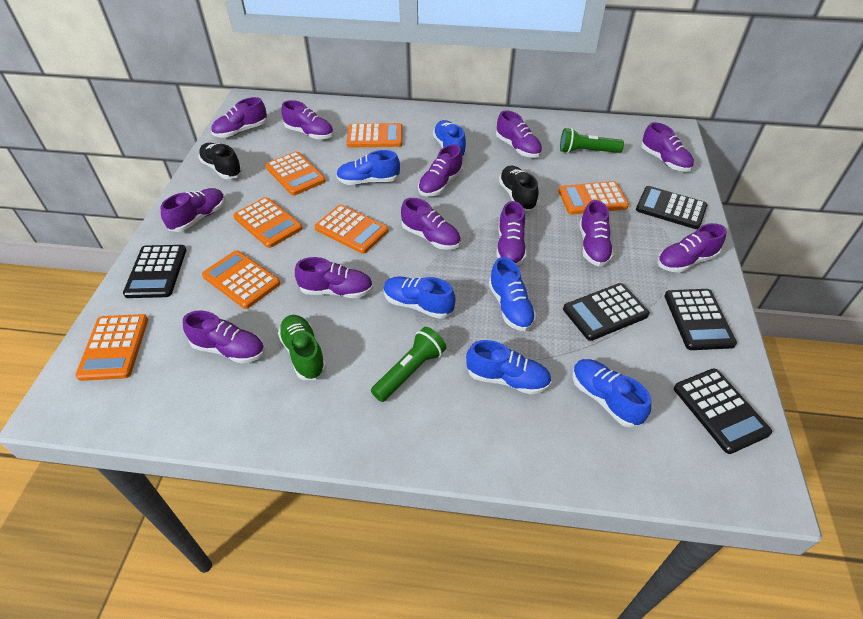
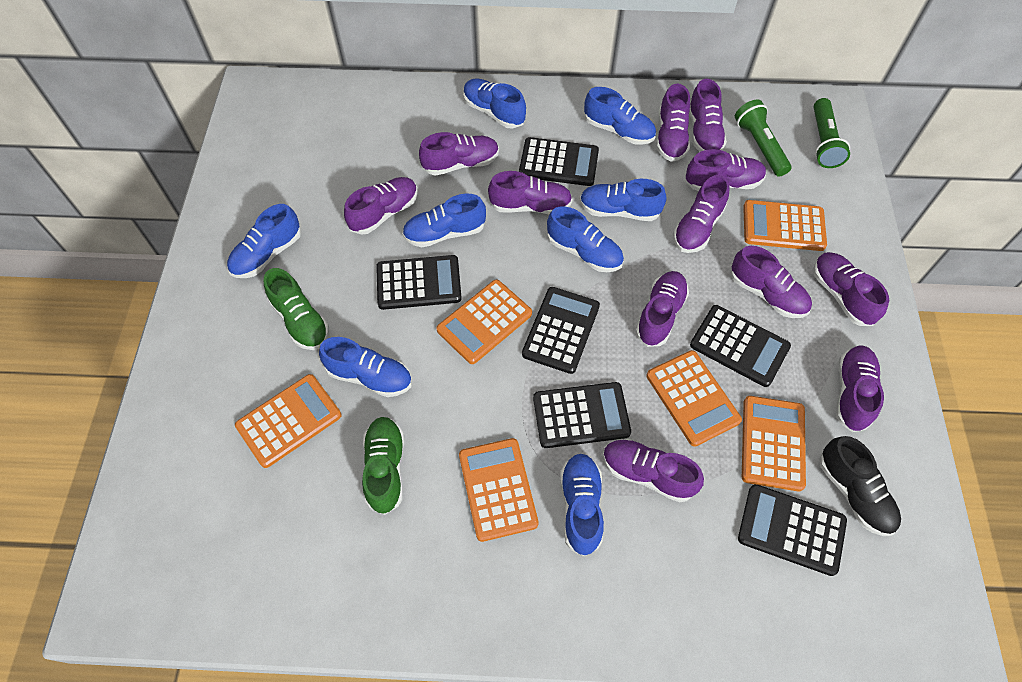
black calculator: [123,245,186,298] [563,283,649,341] [636,186,707,229] [664,289,737,350] [674,368,772,454] = 5 -> [376,255,462,310] [519,137,599,186] [522,287,600,374] [533,382,631,448] [690,305,791,387] [738,484,847,576] = 6
black shoe: [198,143,243,179] [499,166,539,211] = 2 -> [819,436,901,536] = 1
blue shoe: [336,150,400,185] [383,276,456,319] [433,120,467,158] [466,340,552,395] [489,257,536,331] [572,359,651,428] = 6 -> [227,204,301,278] [319,337,412,397] [402,194,486,247] [463,78,526,129] [547,206,624,272] [560,453,604,556] [580,179,666,221] [584,87,656,145] = 8
green shoe: [278,315,326,380] = 1 -> [264,268,329,350] [362,417,404,515] = 2
orange calculator: [75,314,148,381] [202,251,280,309] [233,197,303,248] [265,151,326,196] [315,205,389,254] [346,123,402,148] [558,181,629,215] = 7 -> [235,374,341,468] [436,279,532,364] [459,438,539,542] [646,350,742,447] [742,396,806,491] [743,200,827,251] = 6

